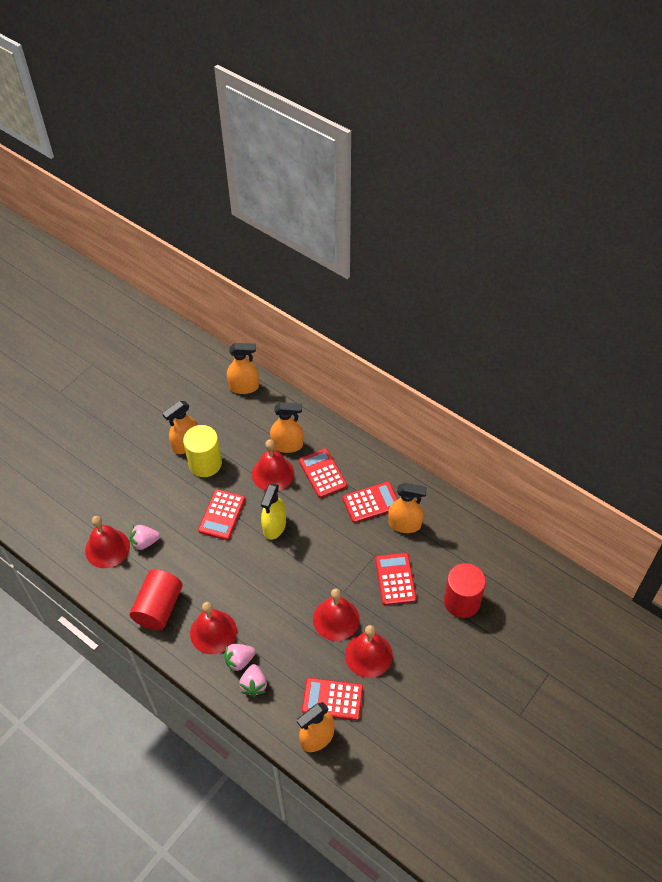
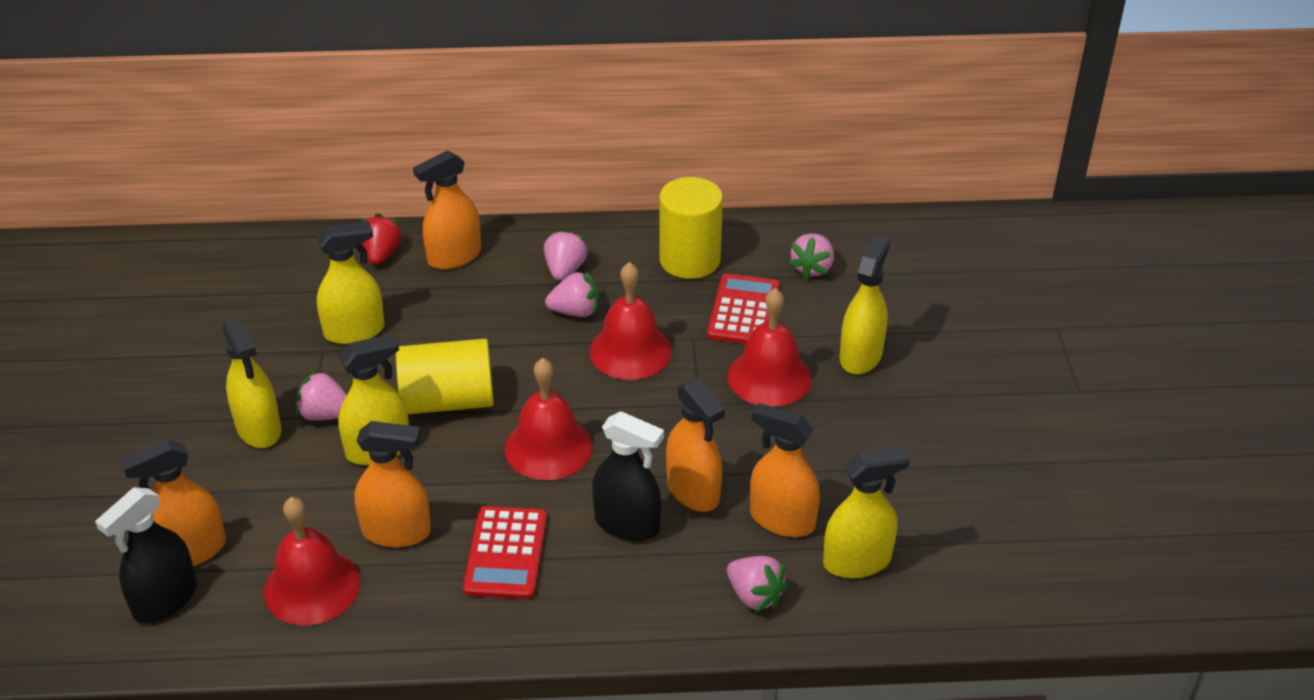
black spray bottle: none = 0 -> [95,487,197,623] [592,411,664,541] = 2
pink strawberry: [130,525,160,551] [224,644,256,673] [239,664,267,697] = 3 -> [295,370,347,421] [544,229,588,281] [545,270,599,317] [727,556,789,613] [789,233,834,279] = 5
red bell: [85,516,130,568] [190,602,237,654] [252,439,294,491] [313,588,360,641] [345,625,393,678] = 5 -> [264,497,361,626] [505,358,593,480] [589,262,672,380] [728,288,812,407] = 4
red calculator: [198,489,245,540] [299,448,347,498] [302,678,363,720] [342,482,398,523] [375,553,416,605] = 5 -> [463,506,547,600] [707,273,780,344] = 2
red cylinder: [130,569,183,630] [444,563,486,618] = 2 -> none = 0
red strawberry: none = 0 -> [360,213,403,265] = 1
yellow cylinder: [183,425,222,477] = 1 -> [396,339,494,414] [659,177,723,279] = 2
yellow spray bottle: [261,483,286,540] = 1 -> [222,317,282,448] [317,221,385,344] [338,334,409,465] [823,447,910,578] [840,236,890,375] = 5

